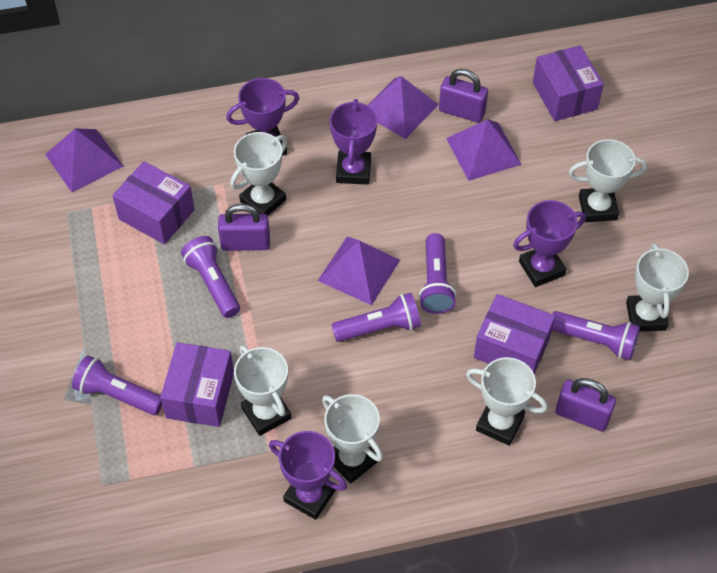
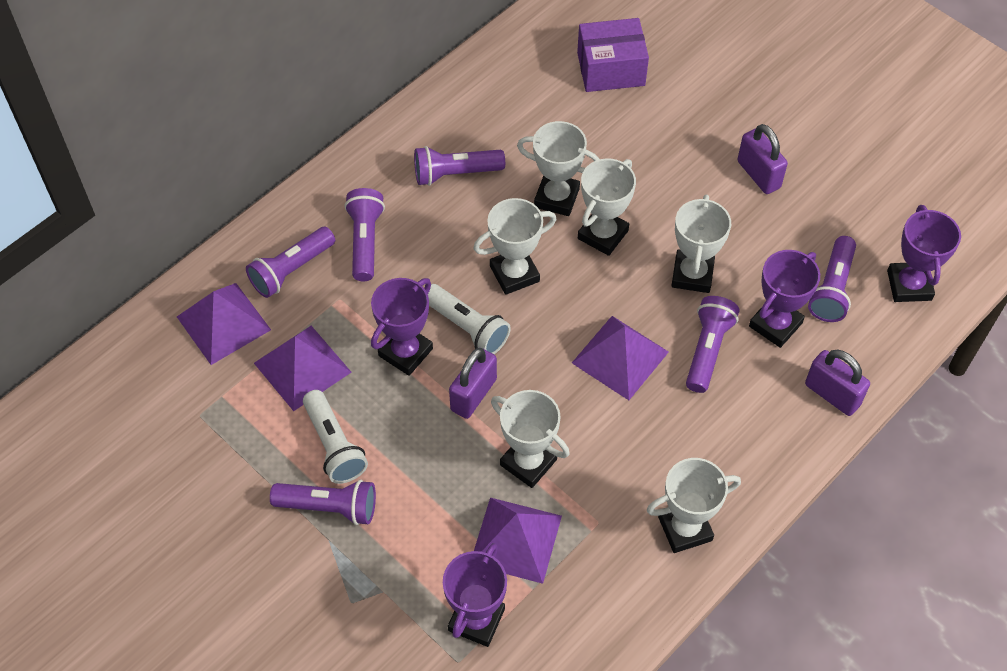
purple box: [112,161,195,244] [160,342,234,427] [474,294,555,374] [533,45,604,121] = 4 -> [577,18,649,92] = 1
purple flashlight: [72,355,162,415] [181,236,240,318] [331,293,421,342] [419,233,457,314] [552,311,640,360] = 5 -> [246,227,335,298] [270,480,376,525] [344,188,385,281] [414,146,505,186] [686,296,739,393] [808,236,856,322] = 6
white flashlight: none = 0 -> [303,390,368,484] [428,284,511,354] = 2

